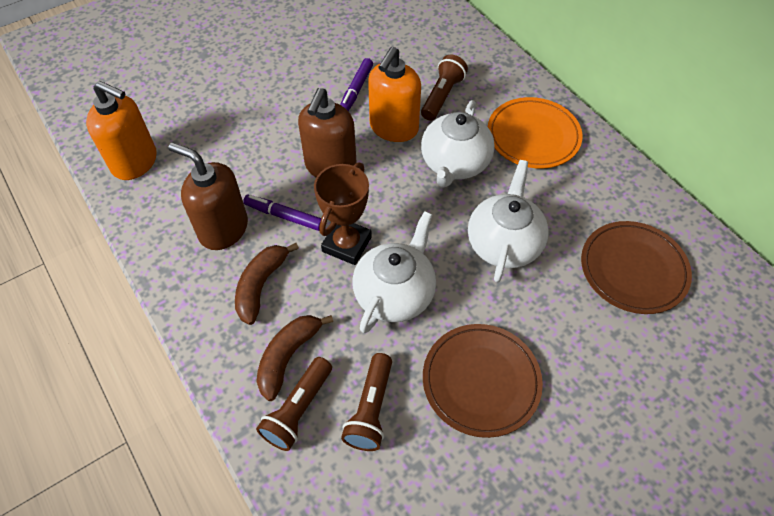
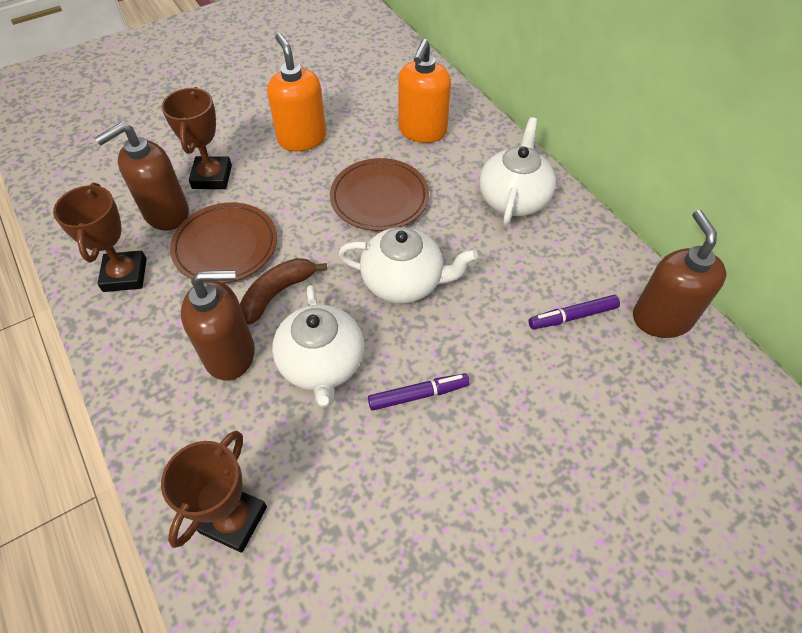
brown banana: [235,243,299,325] [256,315,333,401] = 2 -> [240,258,327,324] = 1
brown flashlight: [256,357,332,451] [341,353,392,451] [421,55,468,121] = 3 -> none = 0
brown soap dispenser: [168,143,248,250] [298,88,357,177] = 2 -> [95,123,189,230] [181,270,255,381] [633,210,726,338] = 3
brown trophy: [314,162,372,265] = 1 -> [53,183,147,292] [161,87,232,189] [161,430,267,553] = 3
orange plate: [488,97,582,169] = 1 -> none = 0

